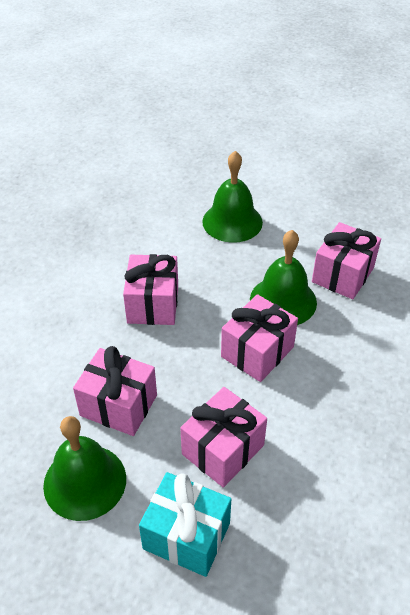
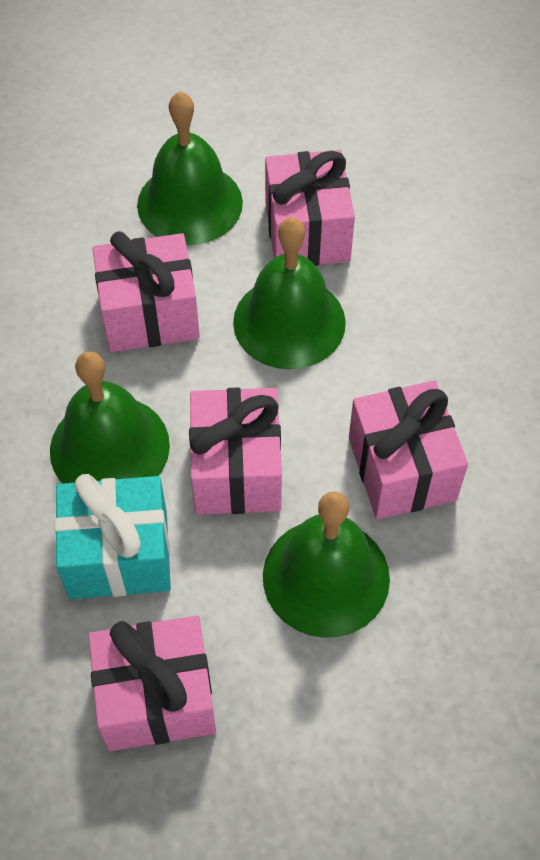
green bell: [43,416,126,521] [202,151,263,243] [250,230,317,325] = 3 -> [50,352,170,484] [137,91,243,245] [233,217,346,369] [263,491,390,638] = 4

